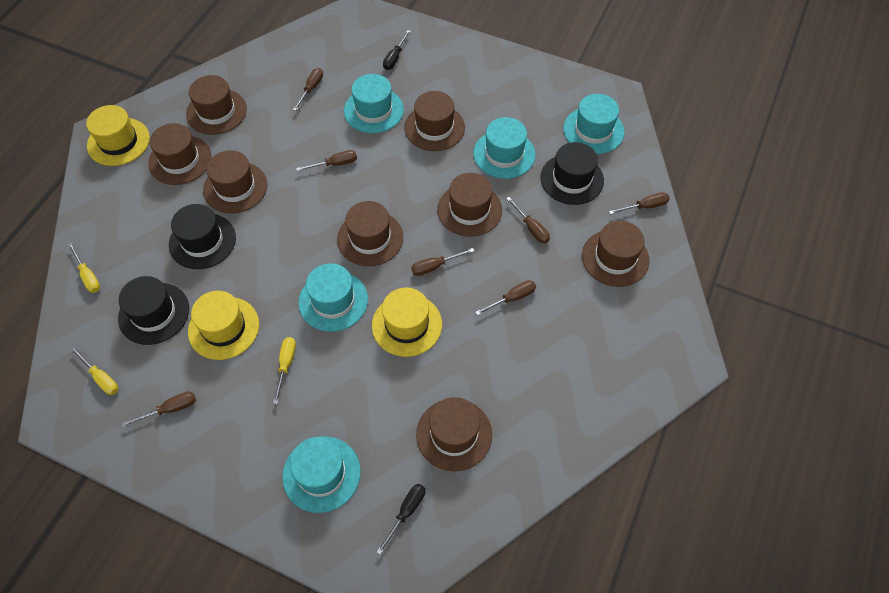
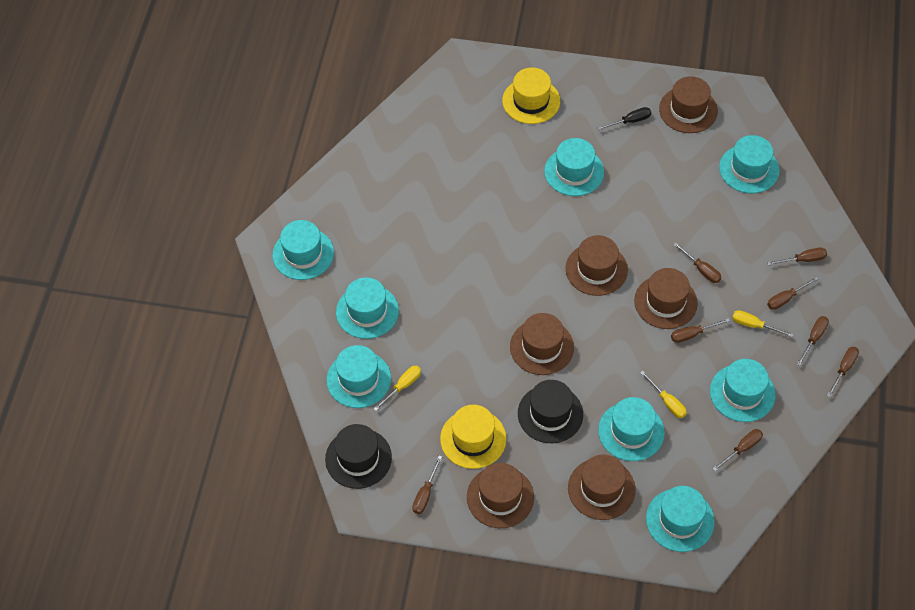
black hat: [118,276,189,345] [169,204,236,269] [540,142,604,205] = 3 -> [325,424,392,489] [518,380,583,443] = 2
black screwdriver: [376,484,425,555] [383,30,411,70] = 2 -> [598,107,651,130] = 1
brown hat: [148,123,212,185] [186,75,247,135] [203,150,267,213] [337,201,403,266] [404,91,465,151] [416,397,492,472] [437,173,502,237] [582,221,650,287] = 8 -> [467,463,534,528] [510,313,574,375] [566,235,628,296] [568,455,636,520] [634,268,698,329] [659,76,718,133] = 6
brown screwdriver: [122,391,196,427] [293,68,323,111] [296,150,357,171] [411,248,474,276] [475,280,536,315] [506,197,550,243] [609,192,670,214] = 7 -> [412,456,442,514] [671,318,730,343] [673,242,721,283] [713,429,763,471] [767,248,827,265] [767,276,819,310] [797,316,829,366] [827,347,859,397] = 8
turquoise hat: [282,436,361,513] [298,263,368,332] [344,74,404,133] [473,117,536,179] [563,94,625,154] = 5 -> [272,220,334,280] [326,345,391,408] [336,278,399,339] [544,138,604,196] [598,397,665,461] [646,486,715,552] [710,359,776,422] [719,135,780,193] = 8
yellow hat: [86,105,150,166] [188,291,259,360] [372,288,442,357] = 3 -> [440,405,507,469] [502,67,560,124] = 2

